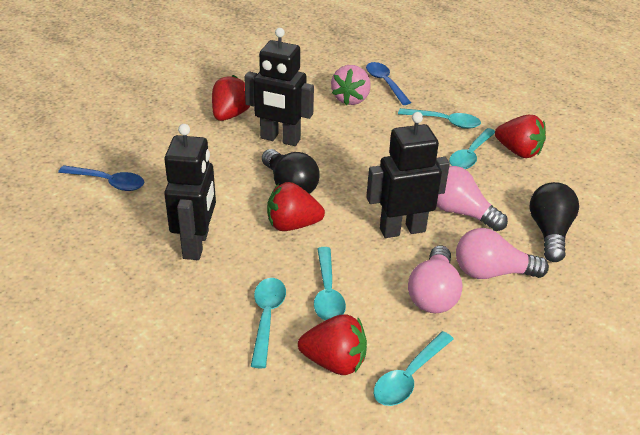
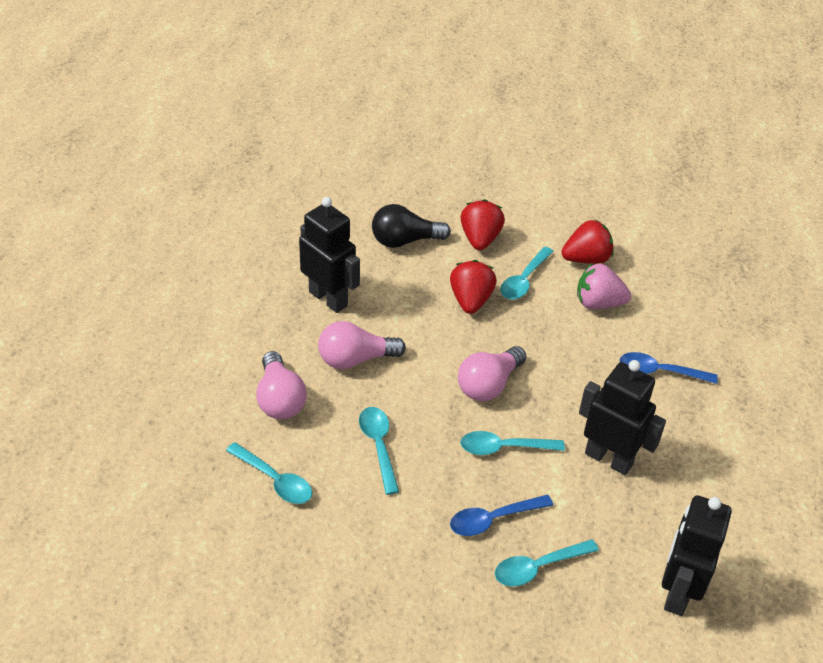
black light bulb: [262,149,320,194] [529,182,579,262] = 2 -> [372,204,451,248] = 1
red strawberry: [212,75,250,121] [267,182,325,231] [298,314,367,375] [495,115,546,158] = 4 -> [450,260,497,314] [461,199,505,250] [561,219,614,264] = 3

